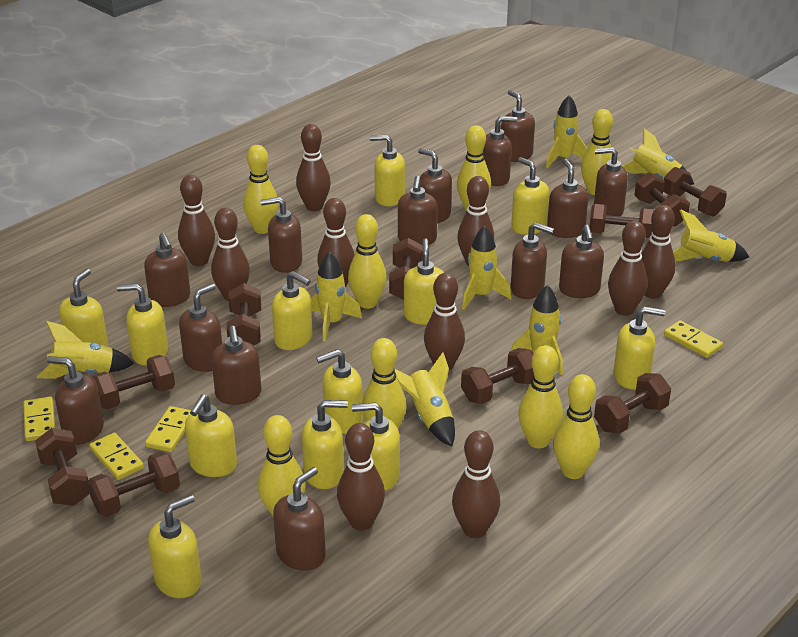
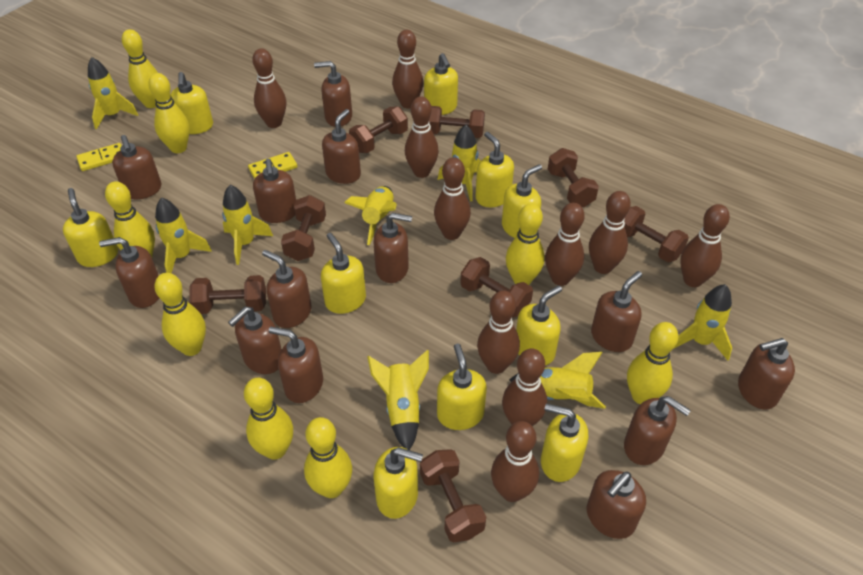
brown dumbbell: [35,428,90,506] [88,451,180,517] [92,355,175,410] [227,283,261,346] [389,238,423,300] [461,348,534,404] [589,204,654,238] [594,373,671,434] [634,172,690,226] [663,167,727,217] = 10 -> [190,275,266,314] [281,195,326,261] [349,106,408,153] [420,449,486,542] [429,106,485,138] [460,257,533,318] [548,148,599,207] [624,206,689,262] = 8
brown soap dispenser: [47,356,104,445] [144,233,190,307] [179,283,222,372] [212,326,261,405] [261,197,302,273] [273,467,326,570] [398,176,437,245] [418,148,452,223] [483,116,517,186] [501,90,535,162] [511,222,554,299] [547,159,589,238] [559,225,604,298] [594,147,628,216] = 14 -> [99,237,159,308] [112,135,161,199] [228,307,282,374] [253,159,296,223] [262,250,312,328] [269,327,323,403] [314,61,352,127] [322,109,361,184] [374,213,412,283] [587,470,646,539] [591,271,642,352] [624,396,691,465] [738,338,795,410] = 13
yellow domino: [23,397,55,441] [89,433,144,480] [145,406,191,452] [664,320,723,358] = 4 -> [76,143,122,171] [248,152,298,179] = 2
yellow soap dispenser: [59,269,108,347] [117,284,168,366] [148,495,202,598] [185,394,237,477] [272,271,313,350] [302,400,348,489] [316,349,363,434] [352,402,400,491] [370,135,405,206] [404,238,444,325] [511,157,549,235] [614,306,666,390] = 12 -> [63,188,118,267] [170,72,213,134] [321,233,366,314] [374,447,423,519] [424,53,458,115] [437,344,487,430] [475,132,514,207] [502,164,542,238] [516,285,562,365] [541,403,588,482] = 10

